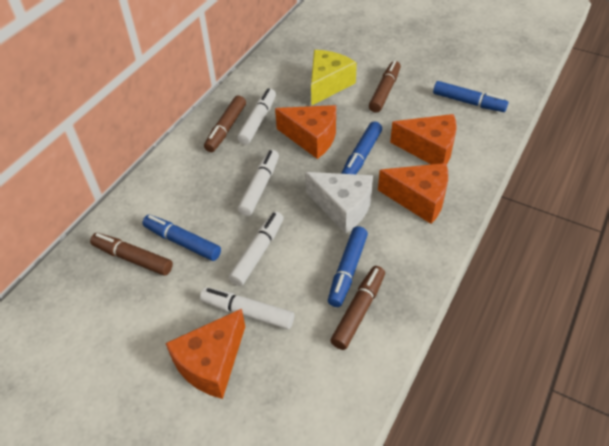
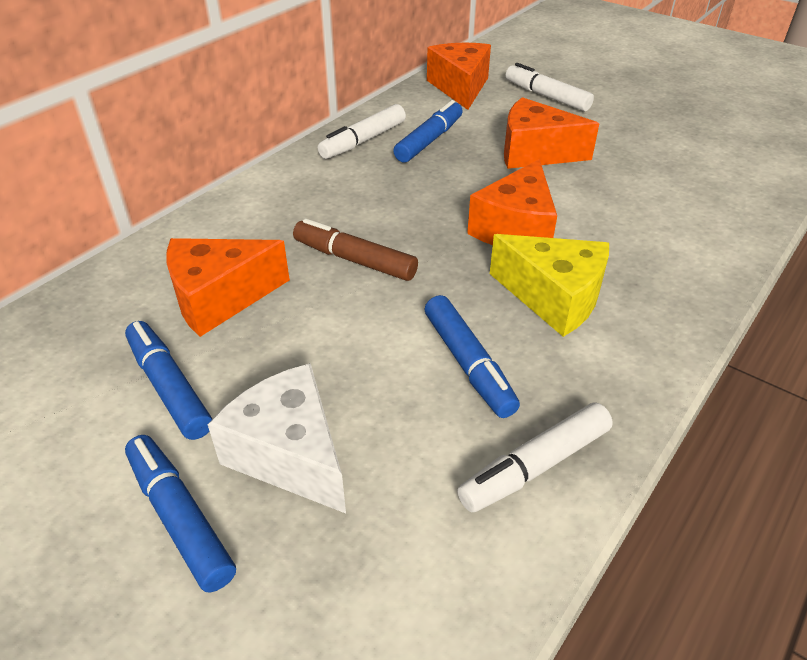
brown marker: [90,233,173,276] [204,95,246,152] [330,266,385,350] [369,61,401,113] = 4 -> [293,218,418,281] = 1
white marker: [200,287,294,329] [229,211,284,286] [237,88,276,144] [238,150,279,216] = 4 -> [318,104,406,159] [457,402,613,513] [506,63,594,111] = 3

